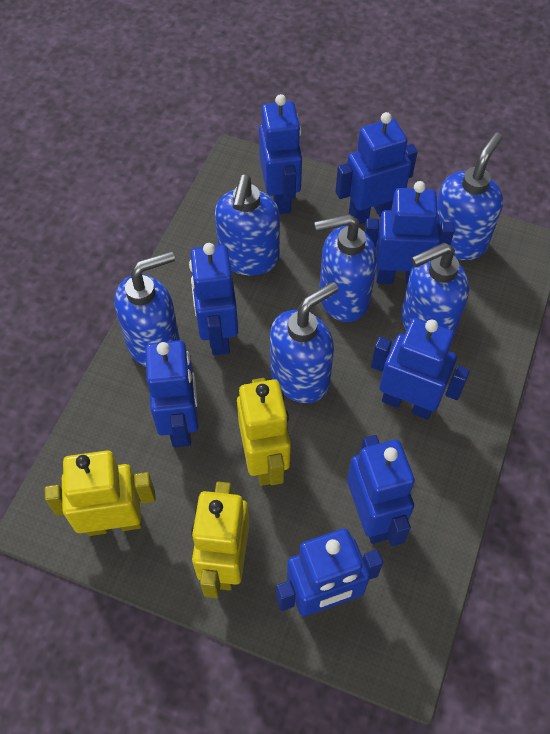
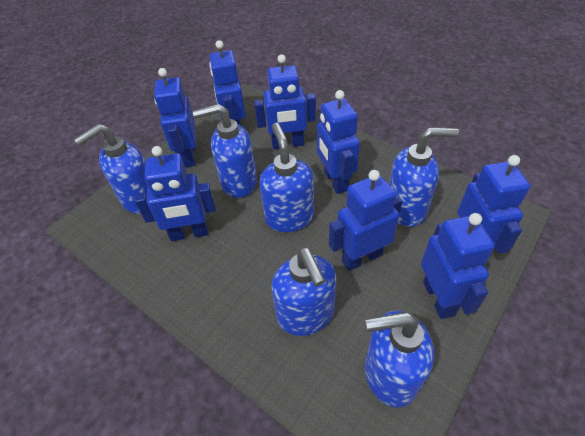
yellow robot: [45,451,156,536] [191,482,249,598] [237,378,291,486] = 3 -> none = 0

